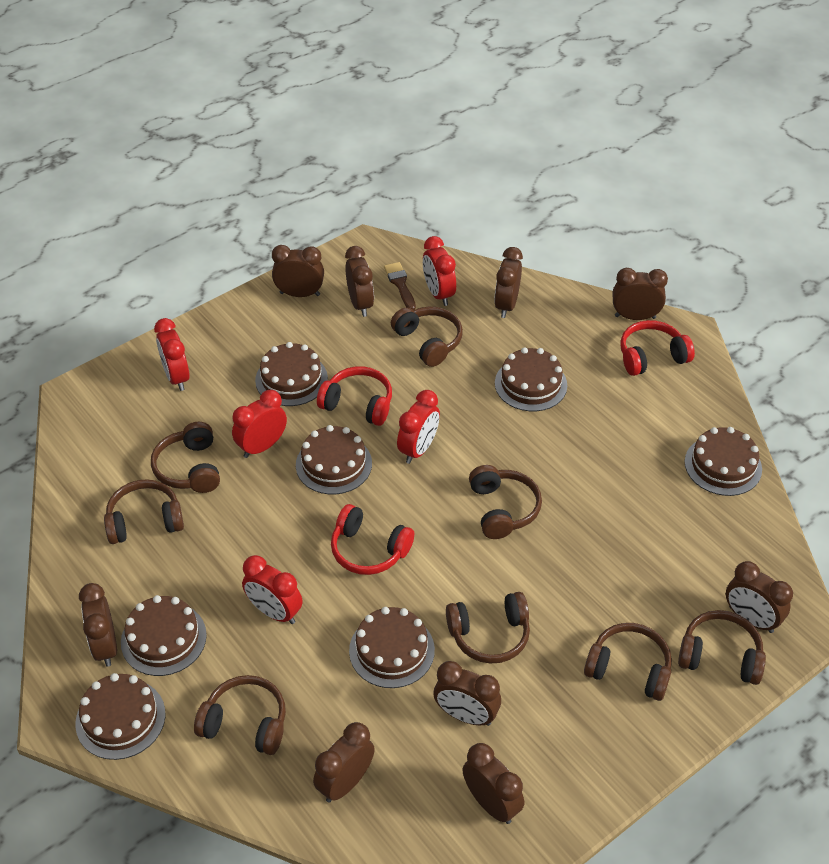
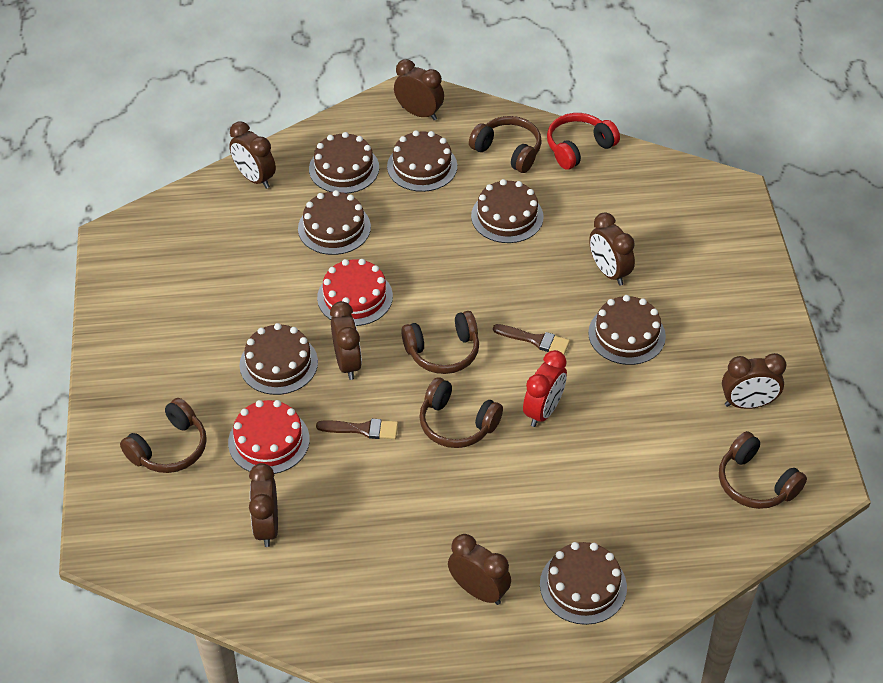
brown brush: [384,262,416,310] = 1 -> [316,419,398,439] [493,324,570,355] = 2
brown clock: [79,583,117,667] [272,245,324,297] [313,722,375,803] [345,246,374,317] [434,661,501,726] [462,743,524,824] [494,247,523,318] [613,268,668,320] [726,561,793,633] = 9 -> [229,121,276,189] [249,463,278,547] [330,301,362,380] [394,59,444,120] [448,534,511,605] [589,212,635,286] [722,353,786,409] = 7
brown headphones: [104,479,184,544] [151,422,220,493] [194,675,286,755] [391,307,463,367] [446,592,530,663] [469,465,542,539] [584,623,672,701] [678,610,766,685] = 8 -> [120,398,207,473] [401,311,479,374] [419,377,503,448] [469,116,542,173] [719,431,807,509] = 5
red cake: none = 0 -> [228,400,310,474] [317,259,393,326] = 2
red clock: [154,318,190,391] [232,390,287,458] [242,555,303,624] [397,390,440,464] [423,236,456,306] = 5 -> [523,350,567,427] = 1
red headphones: [317,366,392,426] [331,504,414,575] [620,320,695,376] = 3 -> [547,113,620,170] = 1

